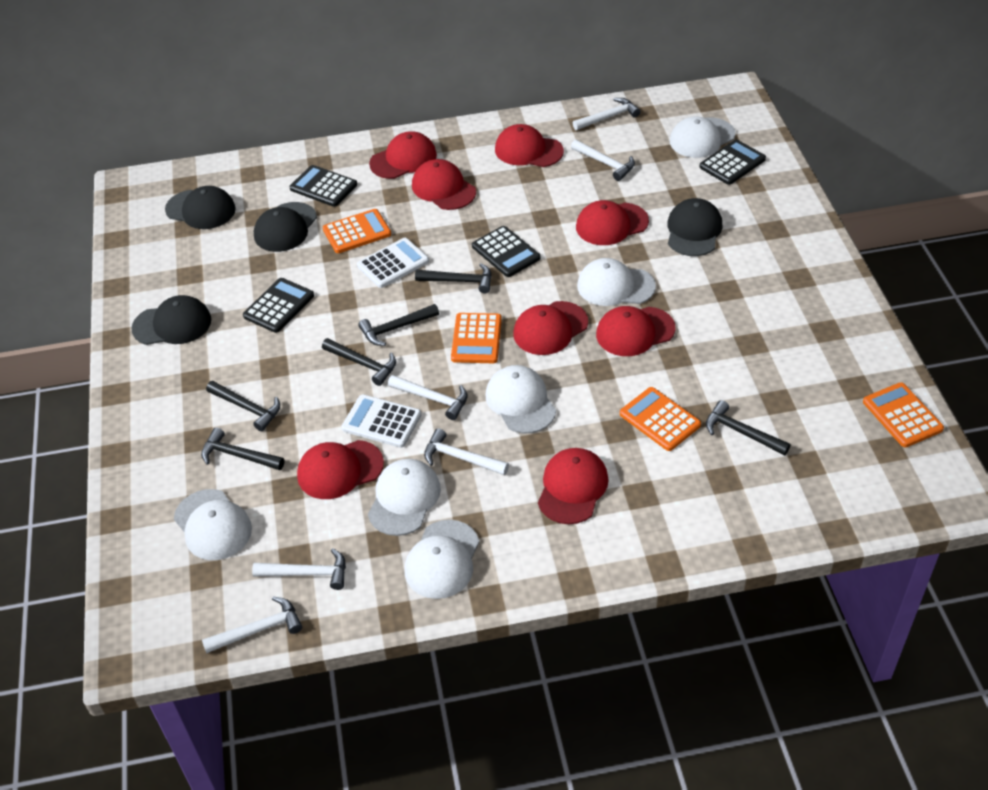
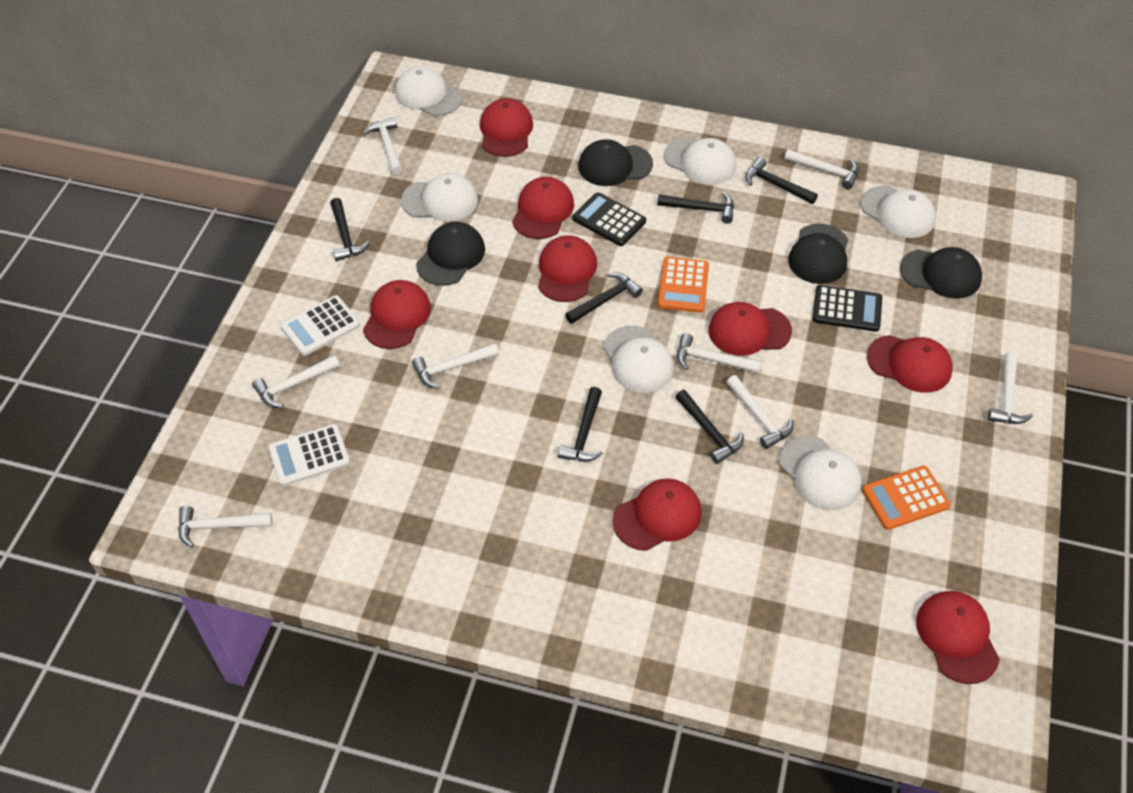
black calculator: [243,278,314,333] [289,165,357,207] [472,226,540,277] [699,139,766,185] = 4 -> [573,192,646,246] [813,285,882,332] = 2
orange calculator: [323,209,391,253] [451,313,502,363] [620,387,701,451] [863,382,944,447] = 4 -> [658,257,709,313] [862,466,951,530] = 2
white hammer: [202,596,302,653] [252,548,346,590] [388,375,468,420] [424,428,509,475] [571,140,635,181] [573,98,641,130] = 6 -> [178,506,273,548] [252,355,340,408] [363,117,403,175] [412,343,499,389] [677,333,761,373] [726,375,794,449] [784,149,859,189] [988,352,1033,424] = 8

